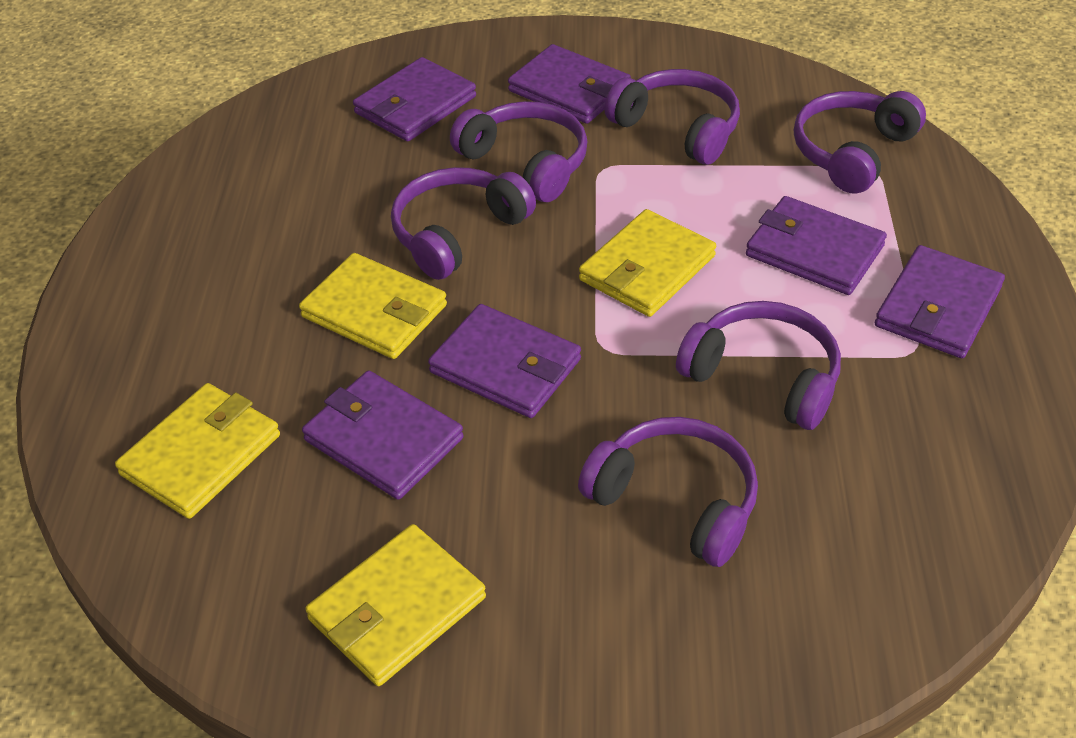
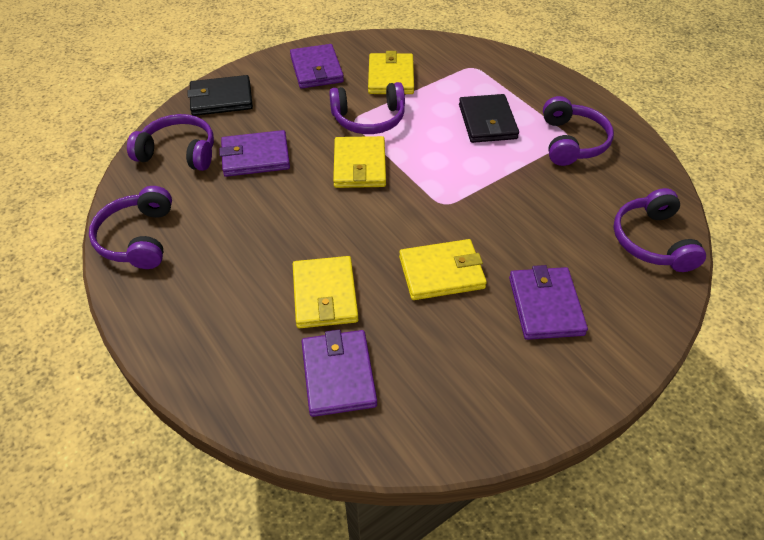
black wallet: none = 0 -> [188,75,253,116] [459,94,519,143] = 2
purple headphones: [391,167,536,280] [450,101,587,202] [578,417,758,567] [604,69,740,165] [676,301,841,430] [794,91,926,194] = 6 -> [89,186,172,269] [127,114,214,171] [329,82,405,134] [543,96,614,166] [613,188,706,272] = 5
purple wallet: [302,370,464,500] [353,57,476,141] [428,304,581,418] [508,44,631,124] [746,196,887,295] [875,245,1005,358] = 6 -> [219,130,290,177] [290,44,344,89] [301,330,377,417] [509,265,588,340] = 4

